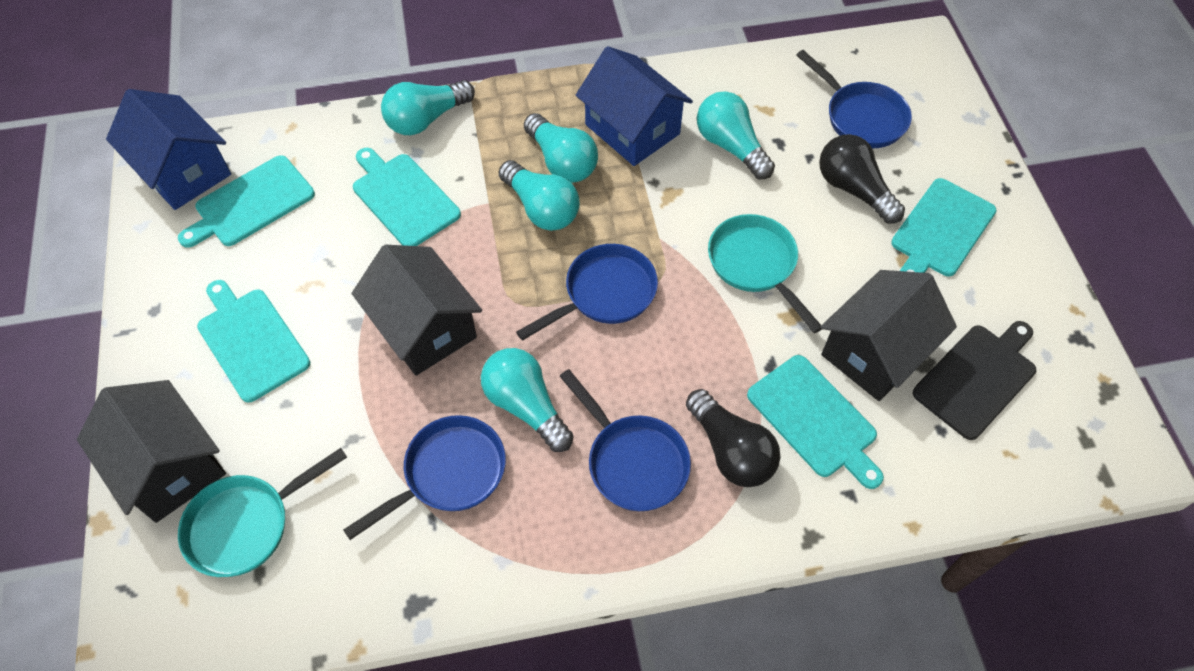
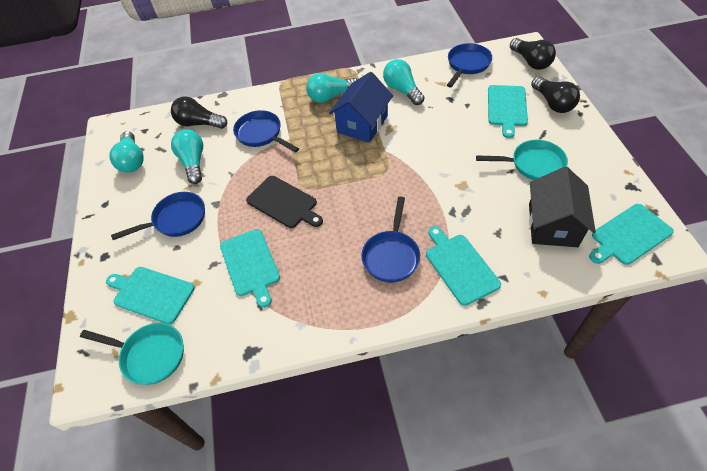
black house: [77,380,226,523] [352,245,482,376] [821,270,957,401] = 3 -> [529,167,596,247] = 1
black light bulb: [686,389,781,487] [819,134,905,224] = 2 -> [171,96,227,129] [510,38,556,70] [531,76,580,113] = 3
blue house: [106,89,231,210] [576,46,693,166] = 2 -> [329,72,393,143] = 1
turquoise light bulb: [381,80,475,135] [481,348,574,452] [499,160,580,231] [524,113,598,183] [697,91,775,179] = 5 -> [109,131,144,173] [171,130,203,184] [306,73,357,103] [383,59,425,105] = 4

